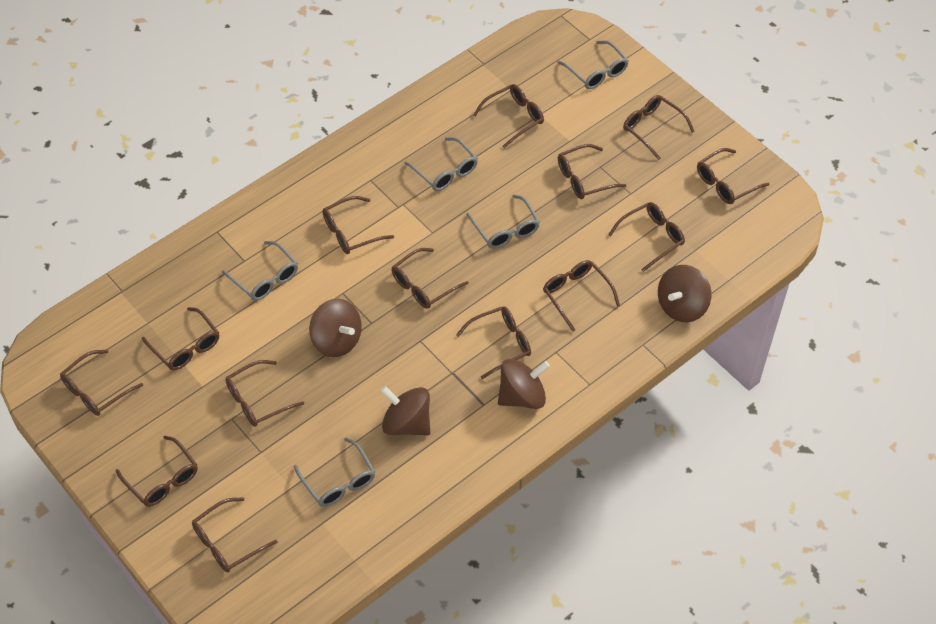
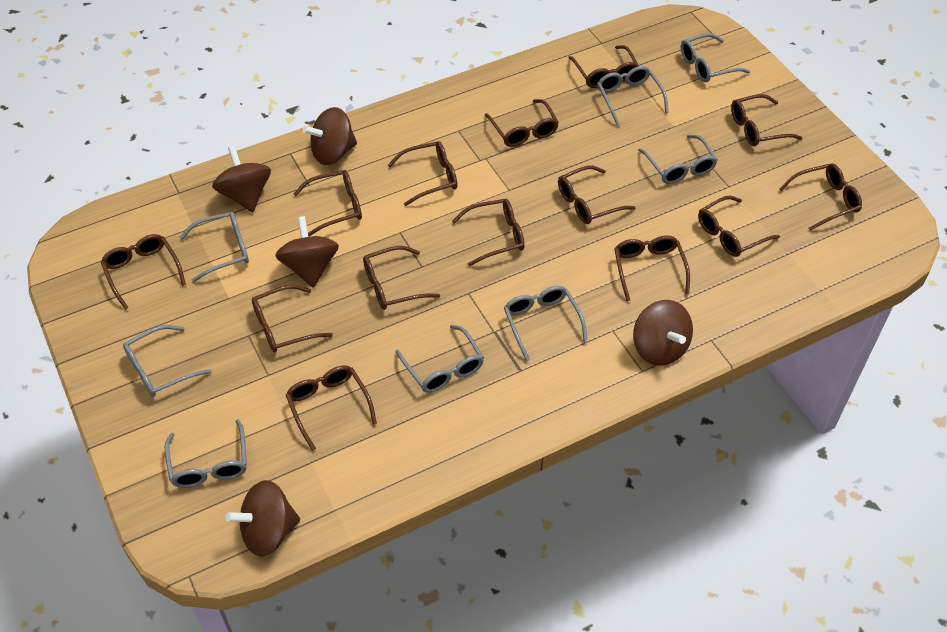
brown spinning top: [309,299,362,357] [381,386,430,436] [498,359,550,409] [658,265,711,322] = 4 -> [212,146,271,212] [226,480,300,557] [275,216,339,288] [303,107,357,165] [633,300,693,366] = 5
grey glasses: [222,241,298,301] [294,438,375,507] [404,137,478,191] [466,194,540,249] [558,40,629,89] = 5 -> [123,325,212,397] [165,419,247,488] [179,212,249,283] [395,325,484,393] [504,286,588,362] [597,66,669,126] [638,135,718,184] [681,33,750,82] = 8

